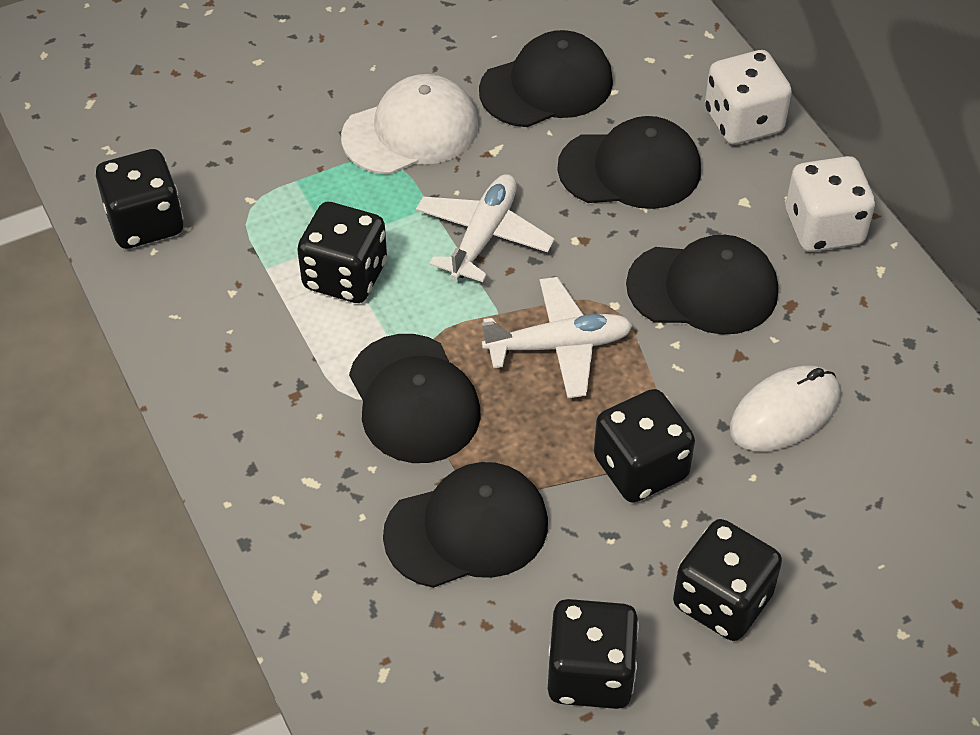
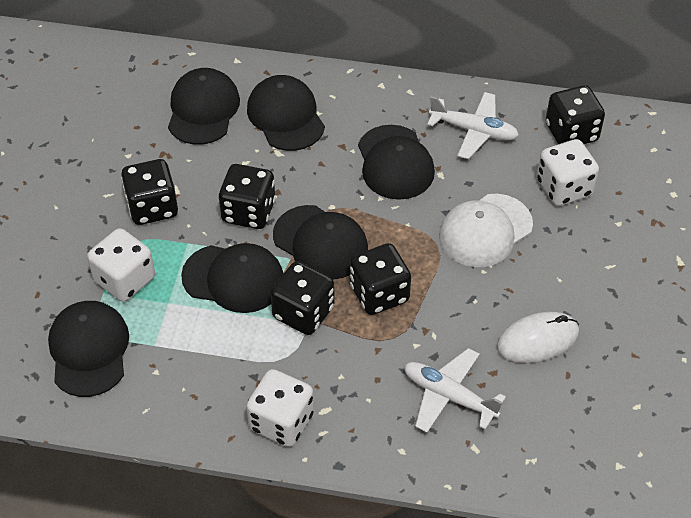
black cap: [349,334,480,463] [383,462,548,588] [479,30,613,127] [557,116,701,209] [626,235,778,335] = 5 -> [48,301,129,397] [168,68,240,145] [181,243,283,313] [247,75,325,151] [273,205,368,280] [358,125,435,200] = 6
white dice: [705,50,792,145] [786,156,875,252] = 2 -> [87,228,155,302] [246,369,314,447] [537,139,599,206] = 3

